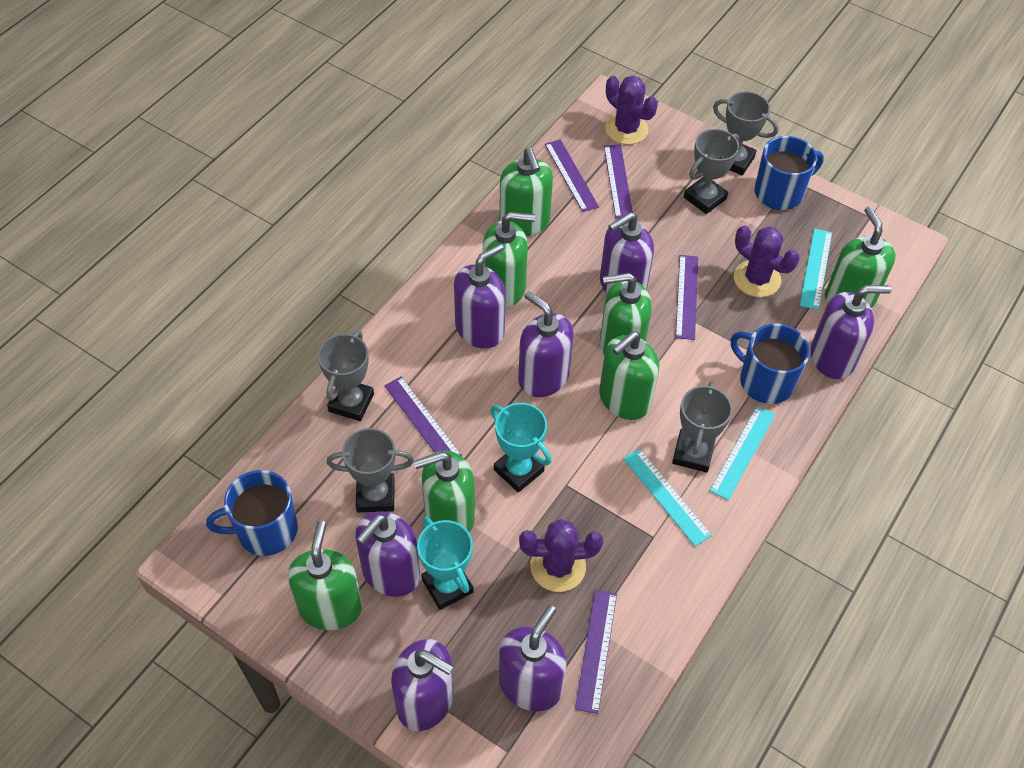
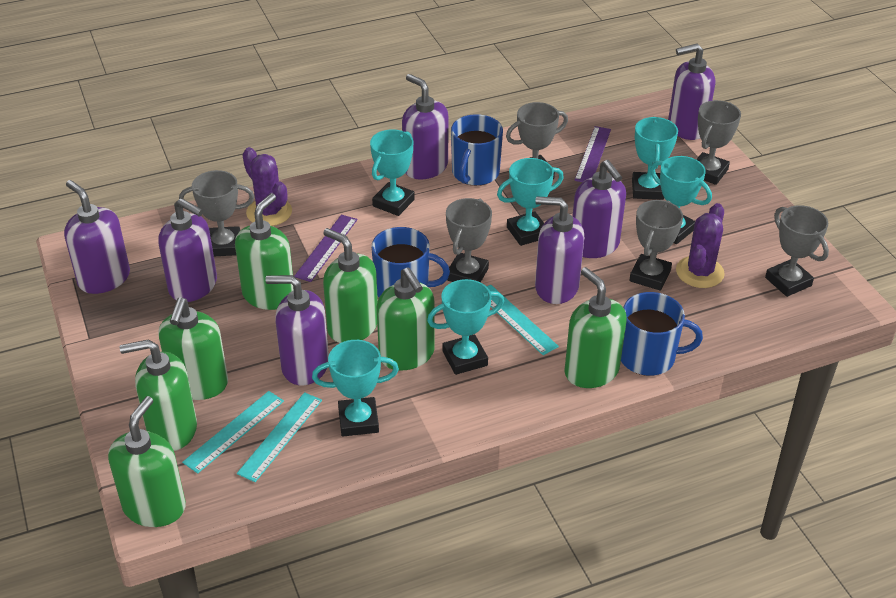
grey trophy: [318,331,374,421] [327,428,414,512] [672,381,732,472] [684,129,739,214] [713,91,778,175] = 5 -> [179,170,254,256] [446,198,492,283] [506,102,568,179] [629,200,683,291] [696,100,741,185] [765,205,829,297] = 6
purple cactus: [519,519,603,592] [605,76,658,145] [734,226,799,297] = 3 -> [242,147,292,226] [676,203,725,288] = 2
purple ruler: [384,376,462,456] [545,139,599,212] [575,590,617,714] [604,145,633,219] [675,255,698,340] = 5 -> [294,215,357,282] [574,126,611,182] = 2
turquoise trophy: [417,516,473,610] [491,403,552,493] = 2 -> [312,340,399,436] [370,129,415,216] [427,279,504,375] [497,158,564,246] [632,117,678,200] [650,156,712,244] = 6

